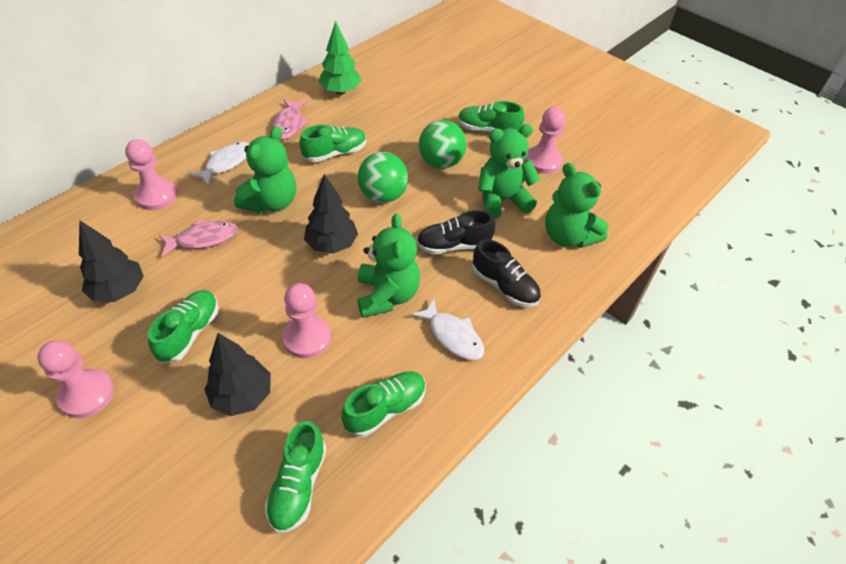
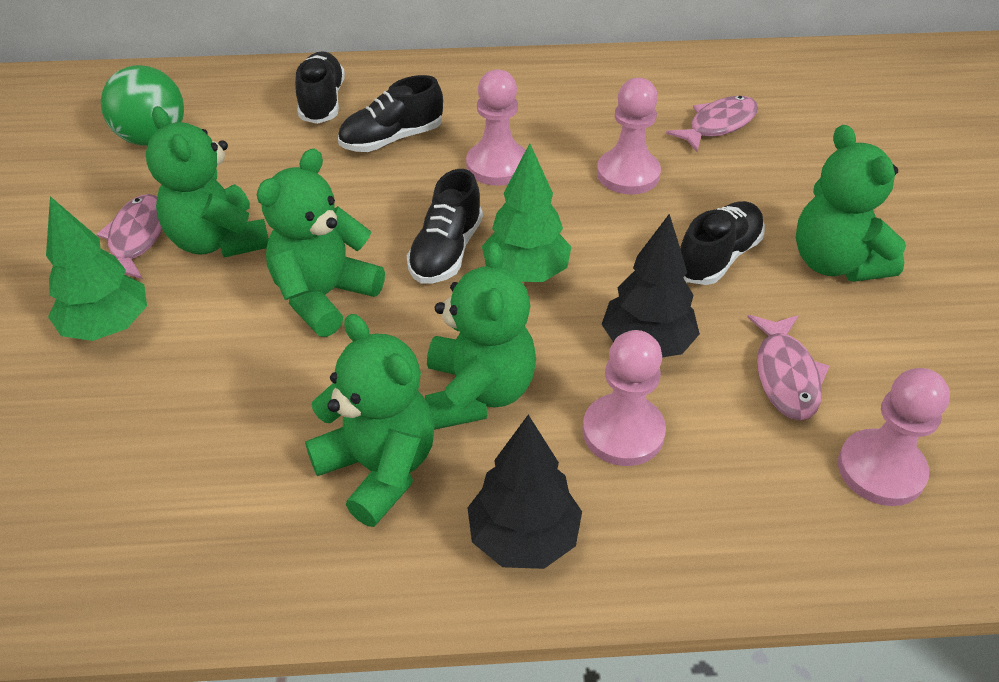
black shoe: [417,210,495,254] [472,239,541,307] = 2 -> [295,51,345,124] [338,75,443,152] [407,169,483,284] [680,201,765,285] = 4
black tree: [79,220,144,302] [204,333,271,416] [304,174,358,254] = 3 -> [467,415,582,569] [602,214,700,358] = 2
green ball: [358,152,408,203] [419,120,466,169] = 2 -> [101,65,184,146] = 1
green shoe: [148,290,219,363] [265,421,327,533] [299,124,366,162] [341,371,426,437] [458,101,524,132] = 5 -> none = 0
green teddy bear: [234,126,296,213] [357,214,420,318] [478,124,540,219] [545,163,609,248] = 4 -> [146,106,269,258] [257,149,385,337] [305,314,435,527] [425,242,536,430] [796,125,906,282] = 5
green tree: [319,21,361,95] = 1 -> [46,196,147,341] [482,143,571,282] = 2
pink fish: [159,220,238,257] [272,99,308,140] = 2 -> [96,194,162,279] [666,96,758,152] [747,315,830,420] = 3
white fish: [189,142,249,186] [411,298,484,360] = 2 -> none = 0

